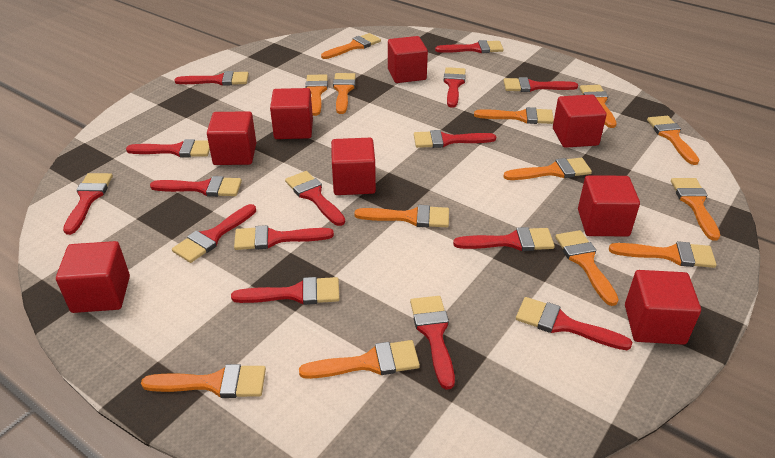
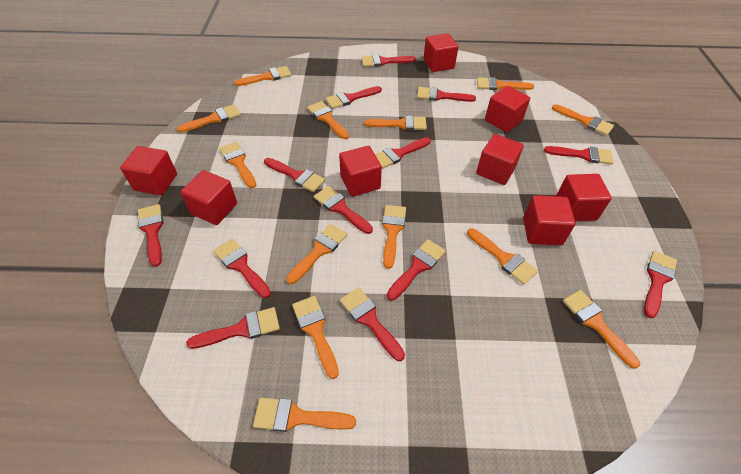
red brush: [63,173,113,235] [126,139,210,157] [150,176,242,197] [172,204,256,263] [174,71,249,86] [231,277,340,305] [234,225,334,250] [285,171,345,226] [410,296,455,390] [414,130,496,148] [435,40,504,53] [444,67,466,108] [453,227,555,251] [503,77,578,92] [516,297,632,350] = 15 -> [138,204,163,267] [186,307,280,349] [213,239,271,298] [264,158,325,192] [314,186,373,234] [325,86,382,109] [340,288,405,361] [362,55,416,67] [375,137,431,169] [387,239,446,300] [417,87,476,102] [544,146,613,164] [644,251,677,318] = 13

